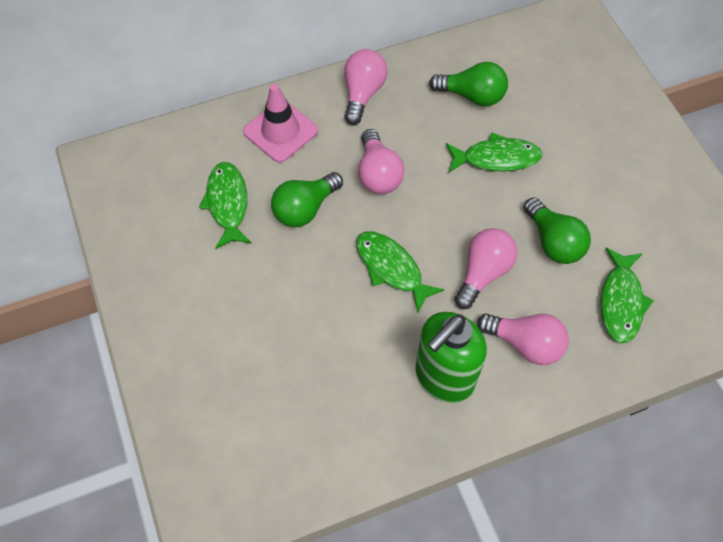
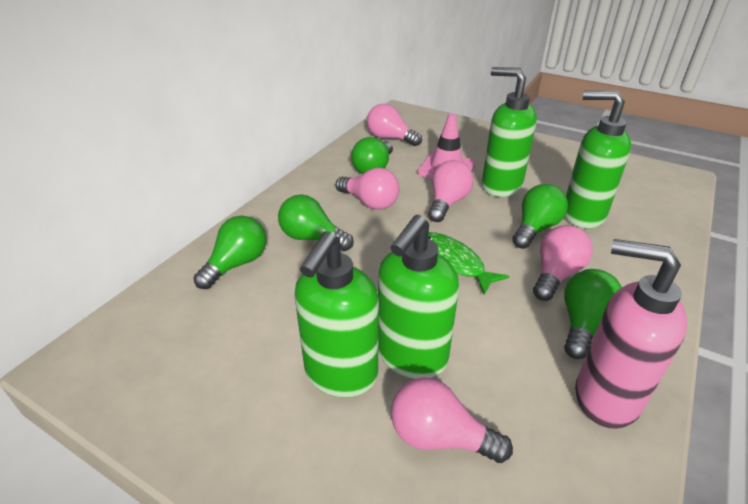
green fish: [199,162,252,249] [356,231,445,313] [446,133,543,172] [601,248,654,343] = 4 -> [428,232,509,295] = 1
green light bulb: [271,172,343,227] [429,62,508,106] [523,197,591,264] = 3 -> [194,216,266,289] [278,195,354,251] [351,137,393,174] [512,184,568,249] [564,269,622,359] = 5
green soap dispenser: [415,312,487,403] = 1 -> [294,231,379,398] [378,215,459,379] [482,67,537,197] [565,90,631,229] = 4
pink light bulb: [344,49,388,125] [358,129,404,194] [454,228,517,309] [477,313,569,365] = 4 -> [336,168,400,210] [367,104,422,146] [391,377,513,463] [428,160,473,222] [533,225,593,301] = 5
pink soap dispenser: none = 0 -> [575,239,688,429] = 1

